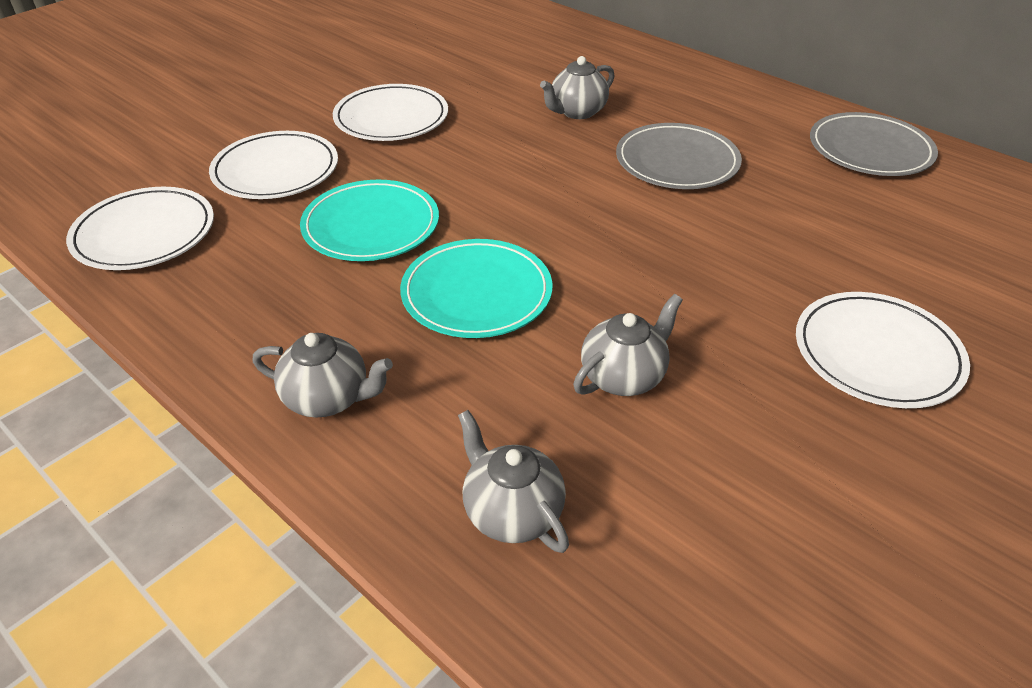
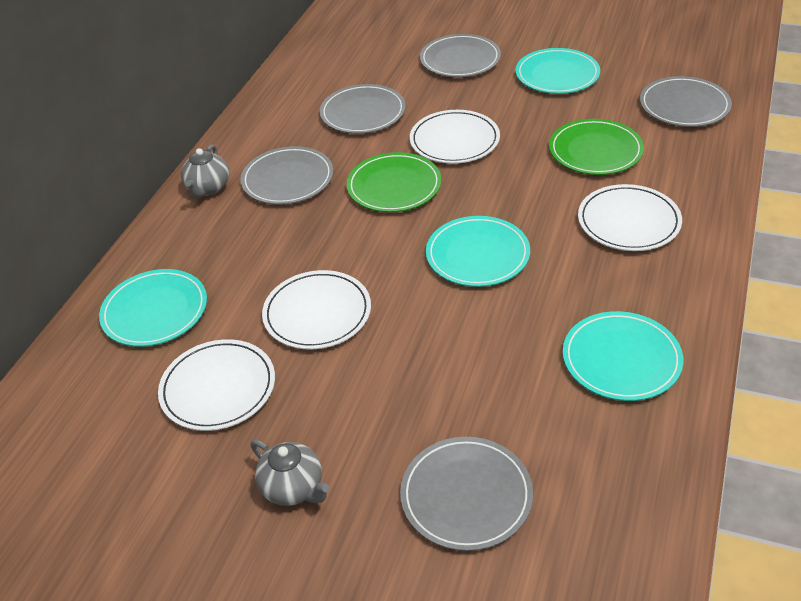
green plate: none = 0 -> [346,152,441,212] [549,119,644,175] = 2
grey plate: [616,123,742,189] [810,112,938,176] = 2 -> [240,146,333,205] [320,84,406,134] [400,437,533,551] [420,34,501,77] [640,76,732,127] = 5
grey teapot: [252,333,393,418] [458,410,569,553] [540,56,614,119] [573,294,683,396] = 4 -> [181,144,229,198] [251,440,329,506] = 2
turquoise plate: [300,180,439,261] [400,239,552,338] = 2 -> [99,269,207,347] [426,216,530,287] [515,48,600,94] [563,311,683,401] = 4

